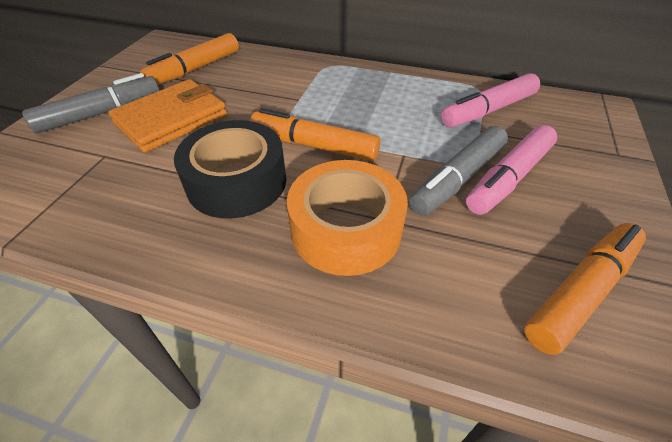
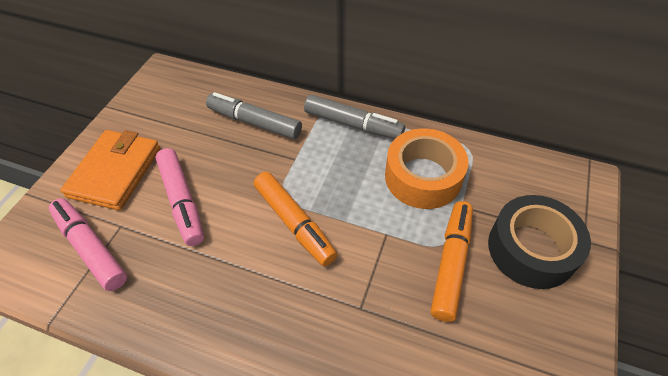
orange marker: [140,33,239,85] [250,108,380,161] [524,223,646,355] = 3 -> [254,172,338,266] [431,201,473,322] = 2

